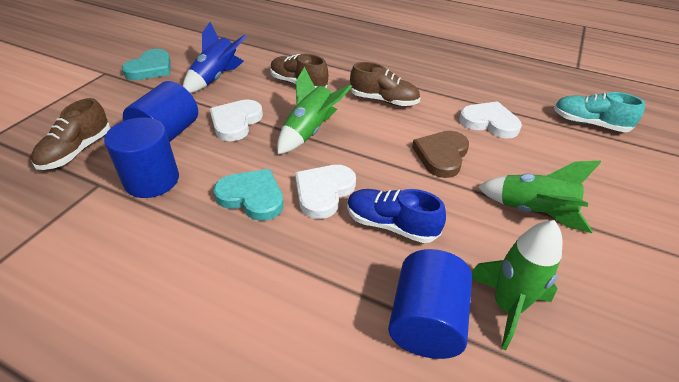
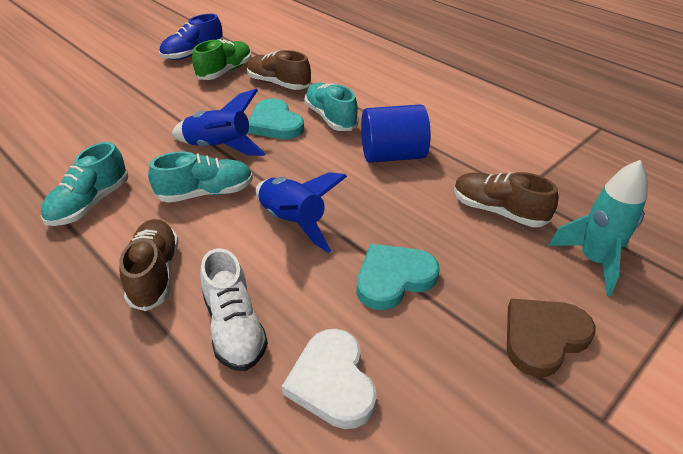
blue cylinder: [104,117,179,198] [123,81,198,142] [388,249,472,359] = 3 -> [361,104,431,163] = 1
blue rocket: [183,22,247,93] = 1 -> [172,89,265,156] [256,172,347,253] = 2
green rocket: [277,67,352,154] [472,220,562,350] [478,161,601,233] = 3 -> none = 0
green shoe: none = 0 -> [192,39,251,80] = 1
turquoise rocket: none = 0 -> [548,160,648,296] = 1
turquoise shoe: [554,92,645,132] = 1 -> [41,142,128,226] [148,152,253,203] [304,82,359,131] = 3
white heart: [210,99,263,141] [295,165,356,219] [459,101,522,139] = 3 -> [282,329,377,429] = 1
white shoe: none = 0 -> [200,248,268,371] = 1

